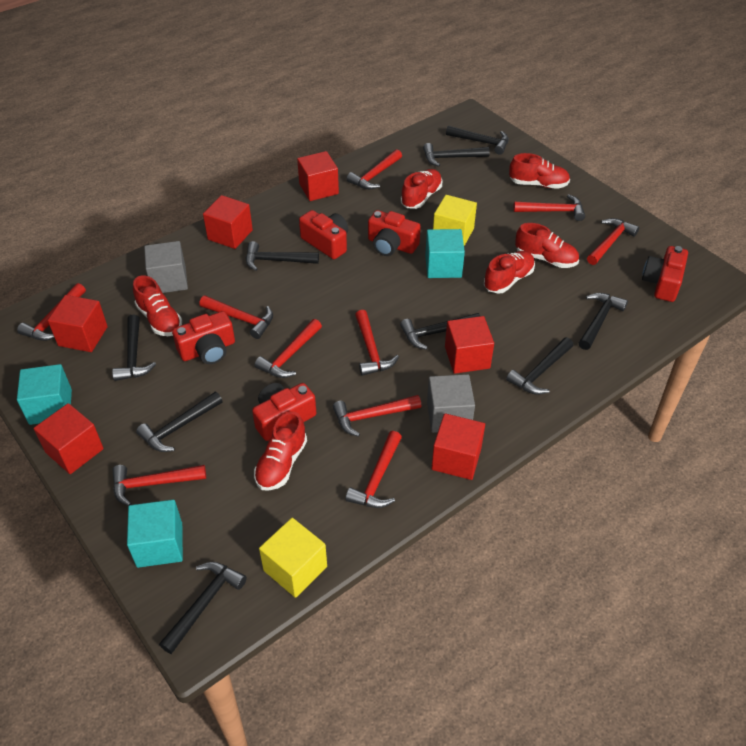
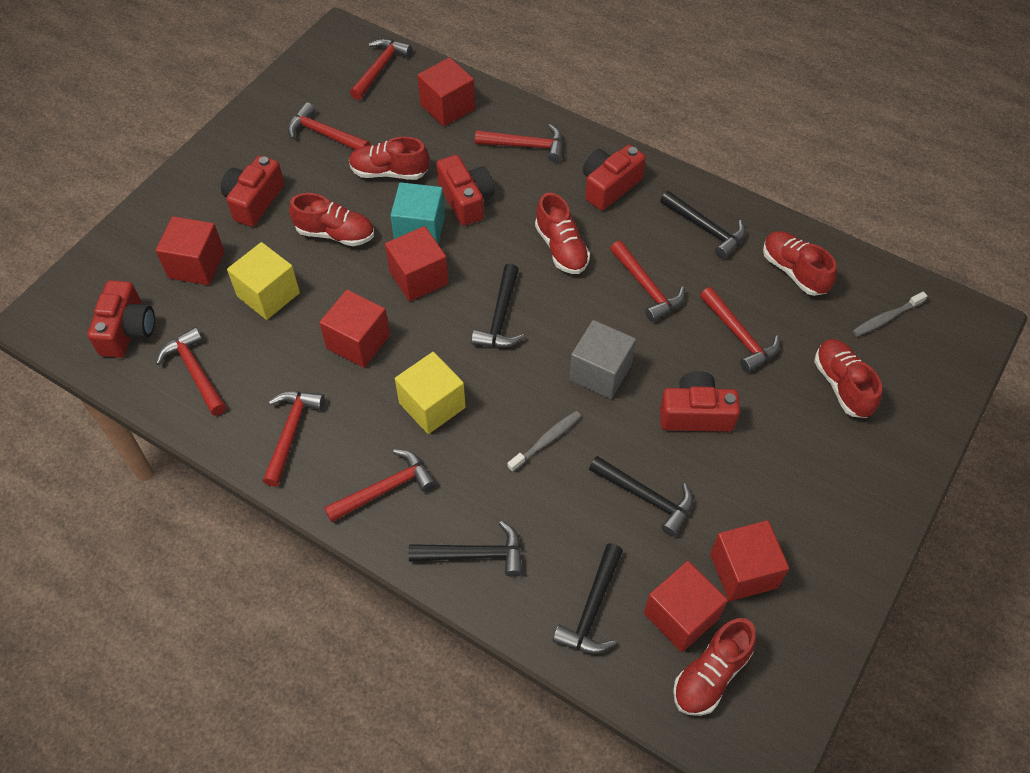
black hammer: [112,314,156,381] [136,392,223,452] [159,562,247,654] [246,241,319,271] [400,313,480,350] [423,143,490,167] [446,126,509,155] [506,337,574,395] [579,293,628,350] = 9 -> [408,521,523,577] [471,264,524,347] [553,543,623,654] [589,456,693,537] [660,191,746,259] = 5
grey cube: [144,241,188,293] [427,374,475,433] = 2 -> [569,320,636,399] = 1
grey toothbrush: none = 0 -> [507,411,581,472] [853,291,927,336] = 2
red hammer: [17,283,86,341] [112,465,206,506] [199,296,273,339] [255,319,322,378] [333,395,421,437] [345,431,402,508] [347,149,402,189] [355,310,399,376] [513,194,585,221] [587,218,639,265] = 10 -> [156,327,226,416] [263,391,325,487] [288,102,370,150] [324,449,436,523] [350,39,412,100] [475,124,563,162] [610,241,685,322] [700,287,780,373] = 8
turquoise cube: [17,364,72,425] [127,500,183,568] [425,229,465,278] = 3 -> [390,182,445,244] = 1

